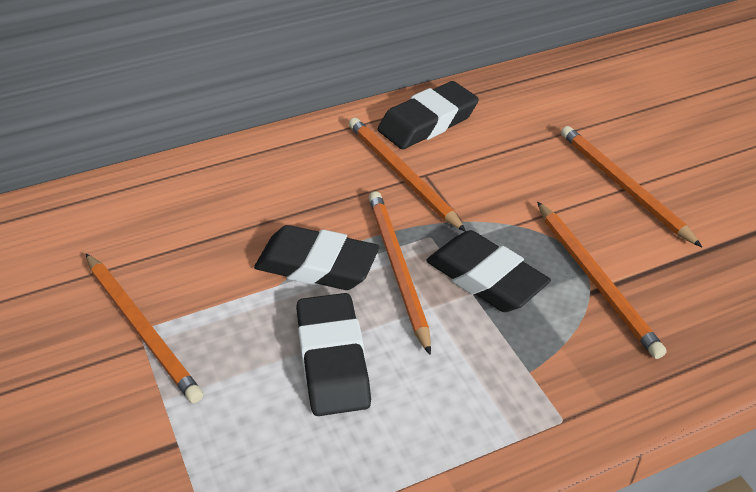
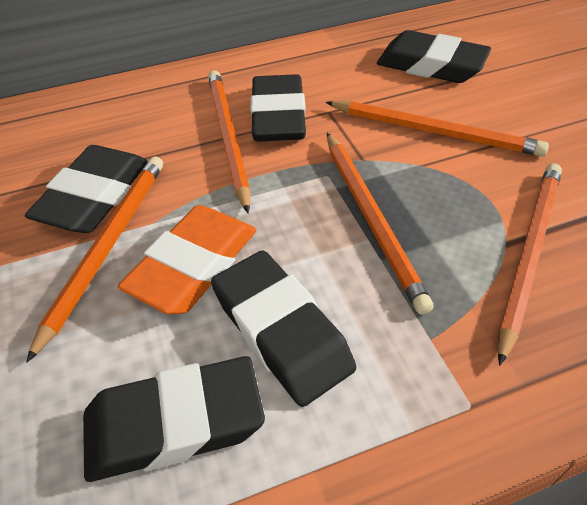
black eraser: [254,225,379,290] [296,293,371,416] [378,81,479,149] [426,230,551,312] = 4 -> [25,145,148,233] [83,356,265,482] [211,251,356,407] [250,74,306,142] [377,30,491,83] = 5
orange eraser: none = 0 -> [118,205,256,314] = 1

